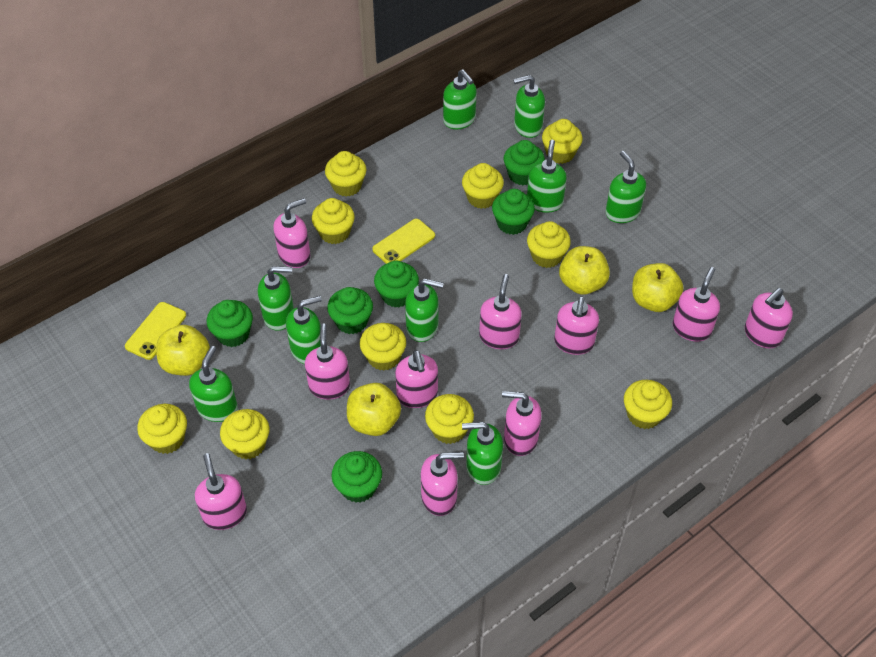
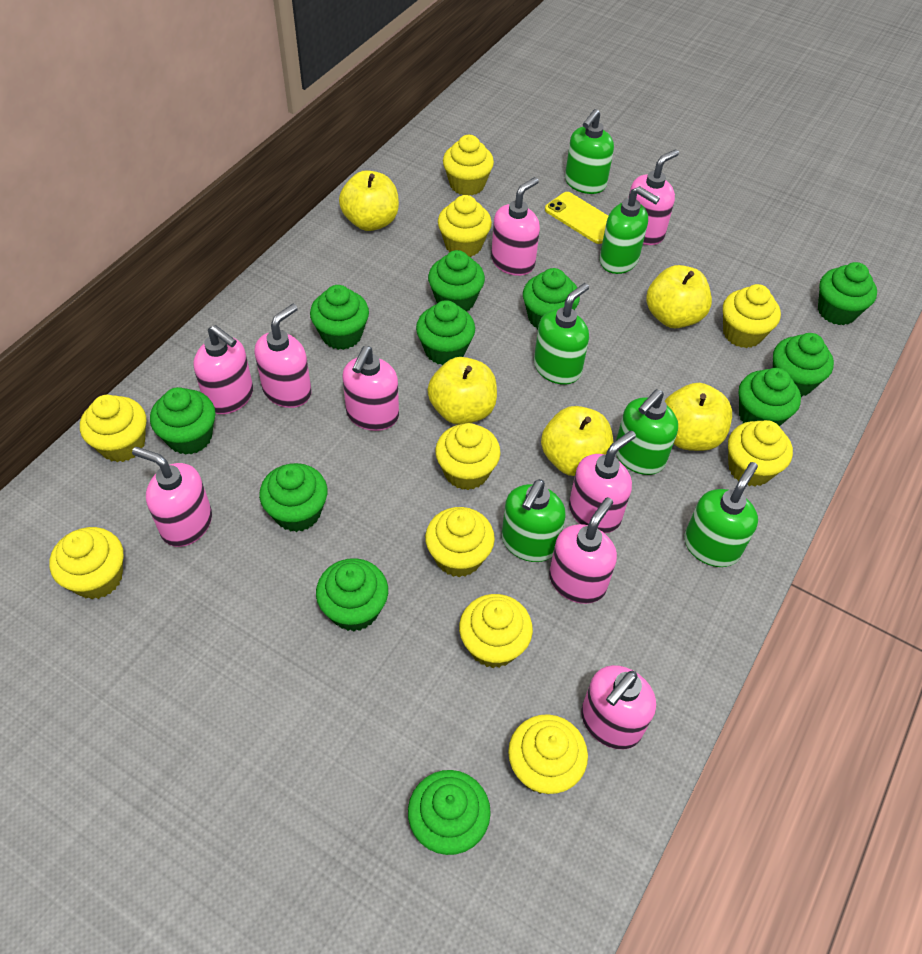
green cupcake: [207,300,253,347] [327,287,373,334] [332,451,382,503] [374,261,419,308] [492,189,535,235] [504,140,545,185] = 6 -> [150,387,215,455] [259,463,328,532] [310,285,369,350] [316,558,388,632] [408,770,491,855] [416,300,475,365] [428,250,485,311] [523,268,580,329] [739,368,801,426] [773,333,834,397] [818,262,877,325] = 11
green soap dispenser: [189,346,238,422] [258,266,294,331] [286,296,322,364] [405,279,444,342] [443,69,477,129] [462,422,503,485] [513,75,545,138] [527,140,567,213] [605,151,646,223] = 9 -> [502,479,565,562] [534,283,589,385] [565,109,614,194] [600,186,660,274] [616,389,678,475] [684,462,758,567] = 6
pink soap dispenser: [195,453,247,530] [273,198,311,268] [305,323,350,400] [395,350,438,408] [421,452,464,516] [479,274,522,349] [502,391,542,456] [554,296,599,355] [672,267,720,341] [745,288,793,348] = 10 -> [132,447,212,547] [193,325,253,414] [254,304,312,408] [343,346,399,431] [491,177,540,276] [549,497,617,604] [569,431,636,533] [581,665,656,749] [628,149,679,245] = 9
yellow apple: [156,325,210,376] [347,383,401,436] [559,246,610,295] [632,263,684,312] = 4 -> [339,170,399,231] [427,357,497,425] [541,406,613,476] [646,265,712,328] [665,383,732,451] = 5
yellow phone: [125,302,186,360] [372,219,435,264] = 2 -> [545,192,608,244] = 1

